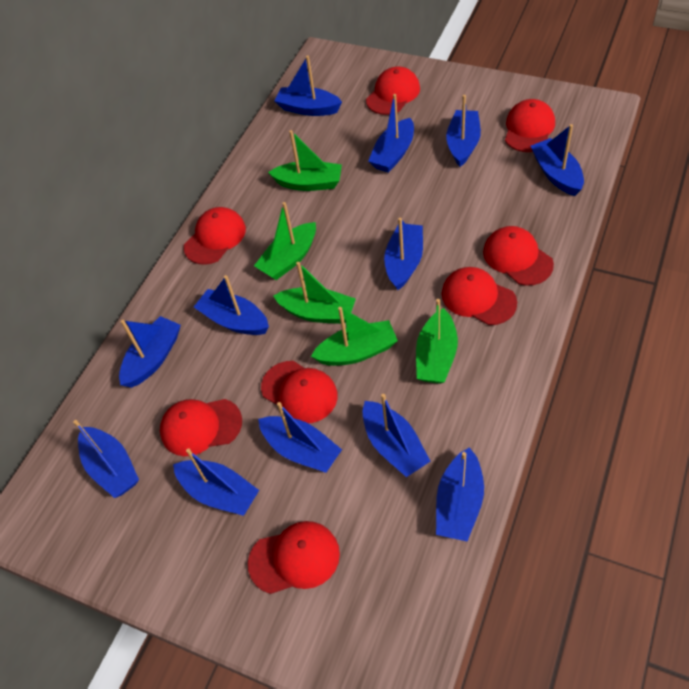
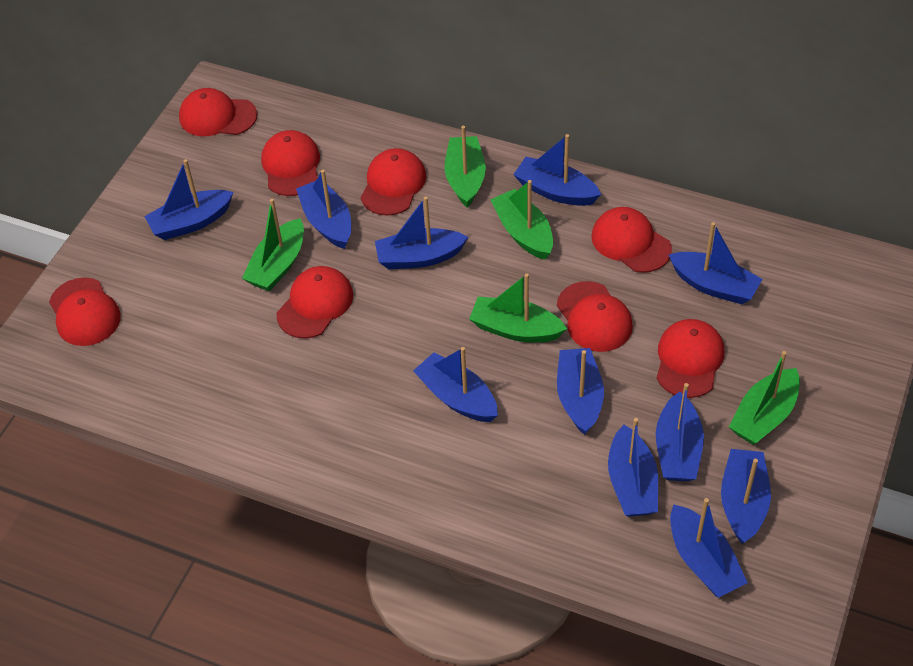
blue boat: [73,420,139,498] [119,316,181,388] [173,448,259,516] [194,275,269,335] [258,402,342,473] [274,56,342,116] [362,394,431,477] [368,94,414,173] [384,217,423,290] [436,447,484,541] [446,95,481,167] [531,124,584,196] = 12 -> [144,159,233,240] [296,170,351,249] [375,196,468,269] [413,347,498,422] [513,134,601,206] [557,348,604,435] [608,418,658,517] [656,383,704,481] [669,222,762,304] [670,498,748,598] [721,449,771,544] = 11

